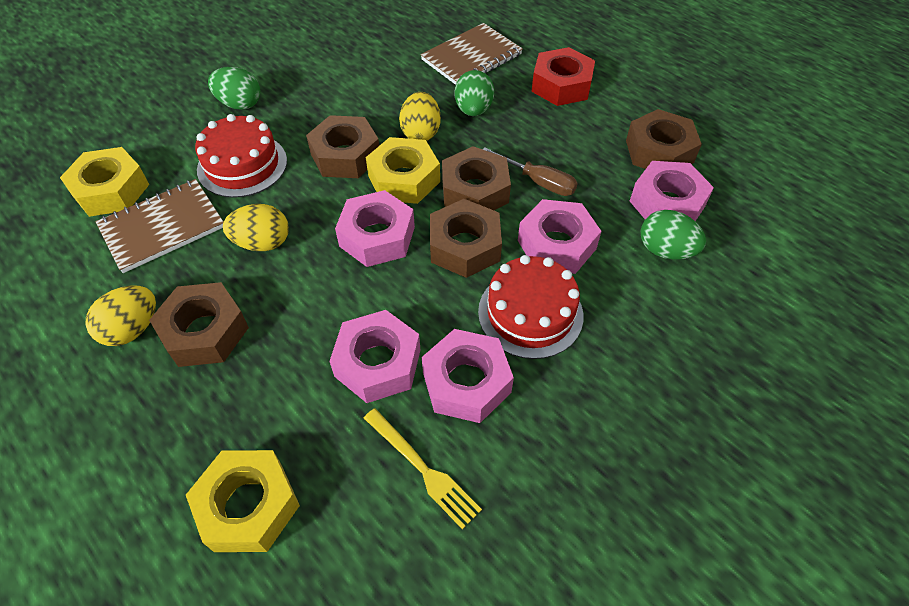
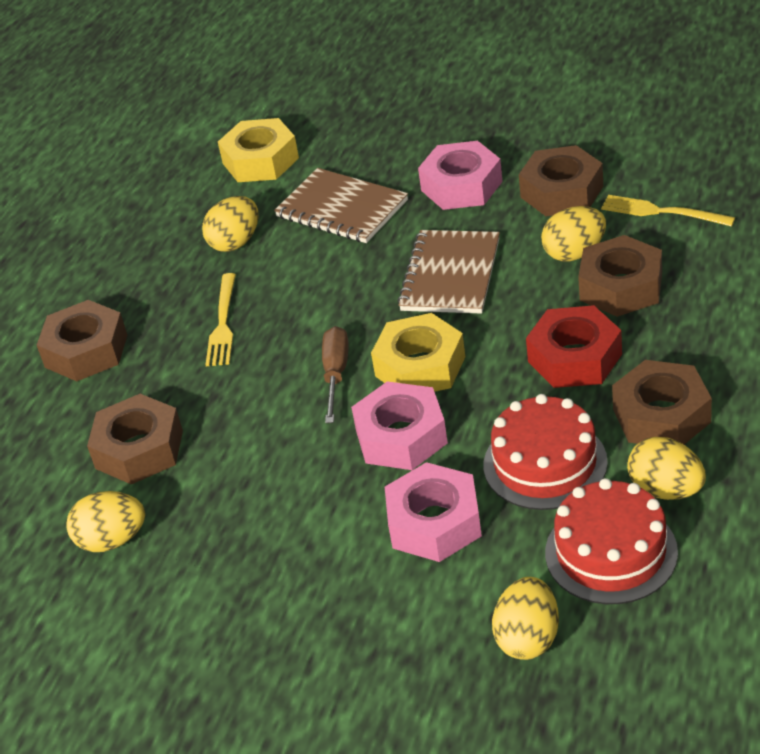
green egg: [208,67,260,110] [454,70,494,116] [641,210,706,259] = 3 -> none = 0
pink nut: [329,310,420,403] [335,190,415,267] [422,329,514,423] [518,199,602,274] [630,161,714,221] = 5 -> [351,381,448,470] [385,462,482,562] [418,141,503,210] = 3
yellow egg: [85,286,156,346] [223,204,289,251] [399,92,441,141] = 3 -> [66,491,145,552] [202,196,258,252] [492,577,559,660] [541,206,606,262] [627,437,706,500] = 5
yellow fork: [364,408,482,530] = 1 -> [205,273,236,366] [601,195,735,227] = 2
yellow nut: [60,147,149,217] [186,450,300,552] [366,137,440,204] = 3 -> [218,118,299,182] [371,313,465,392] = 2

